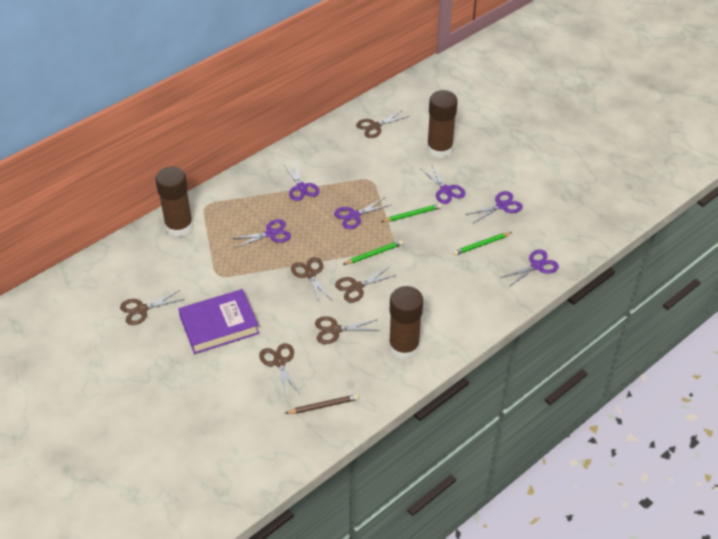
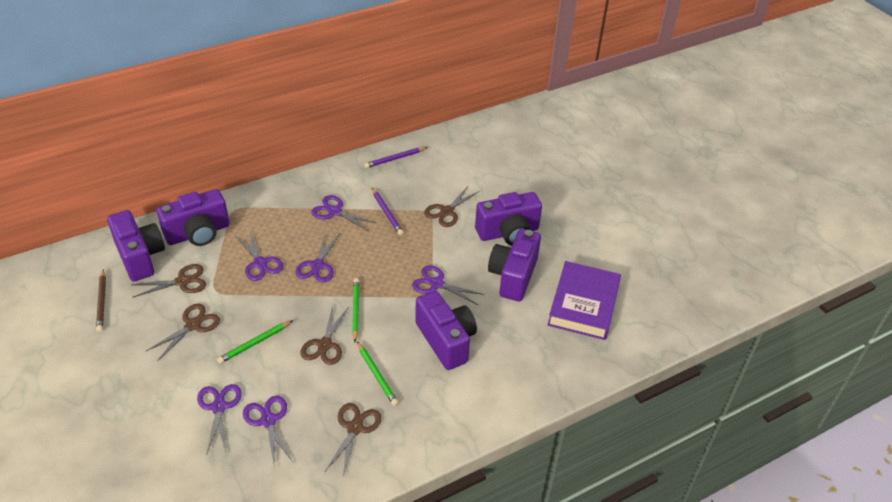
brown glue stick: [155,166,193,237] [389,286,423,360] [427,90,458,158] = 3 -> none = 0
brown scissors: [120,290,185,325] [259,343,300,394] [291,257,332,302] [315,316,379,344] [335,267,396,303] [356,110,409,138] = 6 -> [131,264,206,298] [146,304,220,361] [300,305,349,365] [325,403,381,476] [424,186,480,227] = 5
purple camera: none = 0 -> [107,210,165,282] [157,189,230,246] [415,291,477,370] [475,192,542,246] [488,229,541,301] = 5
purple pencil: none = 0 -> [364,147,428,168] [372,188,403,235] = 2

